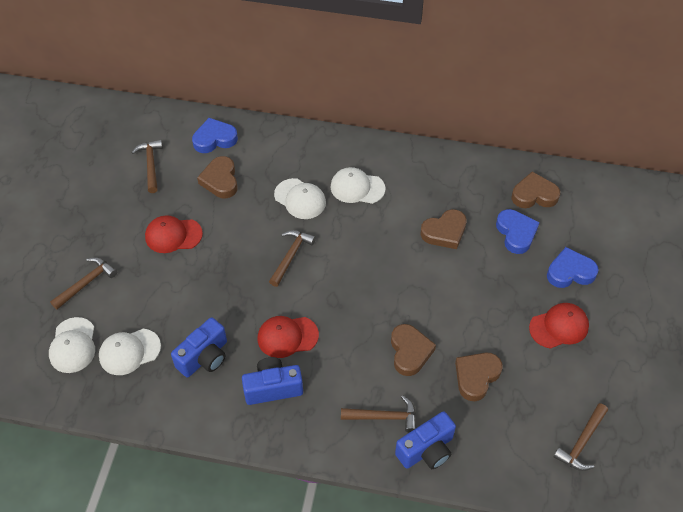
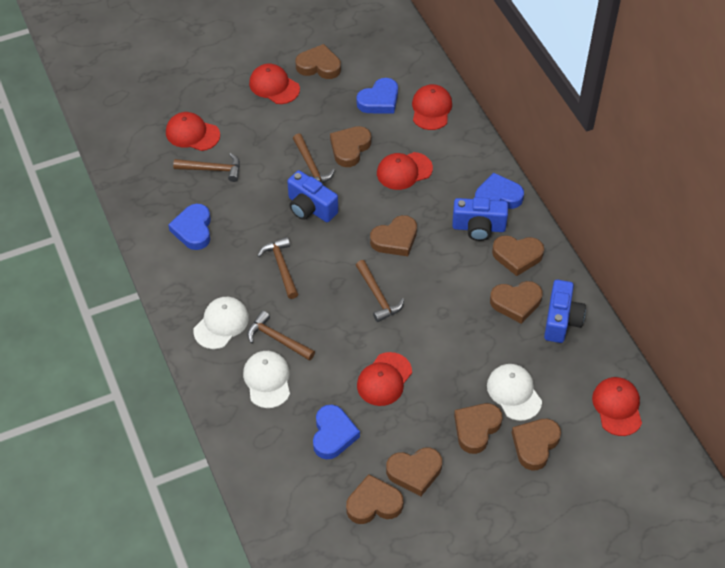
blue heart: [192,118,238,153] [496,209,540,254] [547,247,599,288] = 3 -> [168,204,211,250] [313,405,360,459] [357,78,398,114] [475,173,524,209] = 4
brown heart: [197,156,238,198] [391,324,436,376] [421,209,467,249] [455,353,503,401] [512,172,560,208] = 5 -> [295,44,341,79] [330,126,371,167] [346,474,403,524] [370,215,417,256] [386,448,442,496] [454,403,502,454] [490,281,542,324] [492,235,544,276] [512,419,561,470] = 9
red cap: [145,215,203,253] [258,316,319,358] [529,303,589,349] = 3 -> [166,112,220,151] [249,64,300,104] [357,352,412,406] [377,152,433,190] [412,84,452,130] [592,377,642,436] = 6
white cap: [49,317,95,373] [99,329,161,375] [274,178,326,219] [331,167,385,204] = 4 -> [193,297,249,349] [243,351,290,408] [487,364,542,421] = 3

